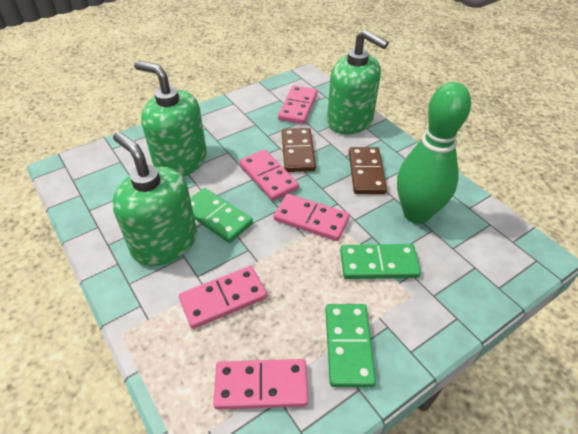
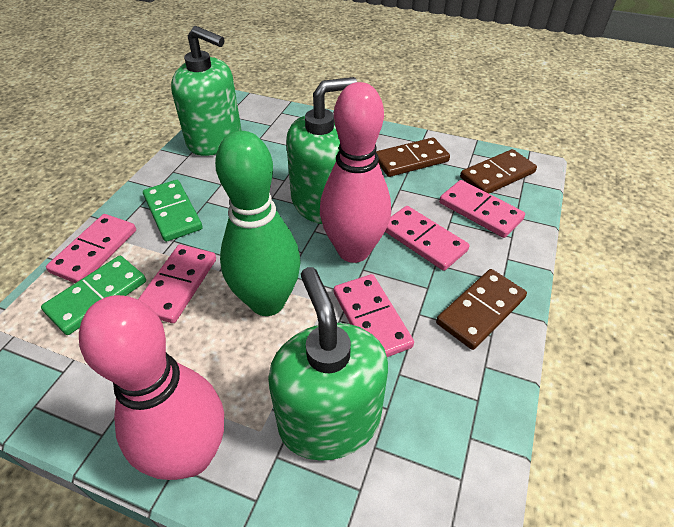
brown domino: [282,128,316,172] [349,147,387,194] = 2 -> [376,137,450,177] [436,269,527,350] [460,149,537,194] = 3
green domino: [190,188,253,243] [325,304,376,387] [340,244,421,279] = 3 -> [41,256,146,335] [143,180,203,242] = 2
pink bowling pin: none = 0 -> [79,295,224,480] [320,82,391,263] = 2

